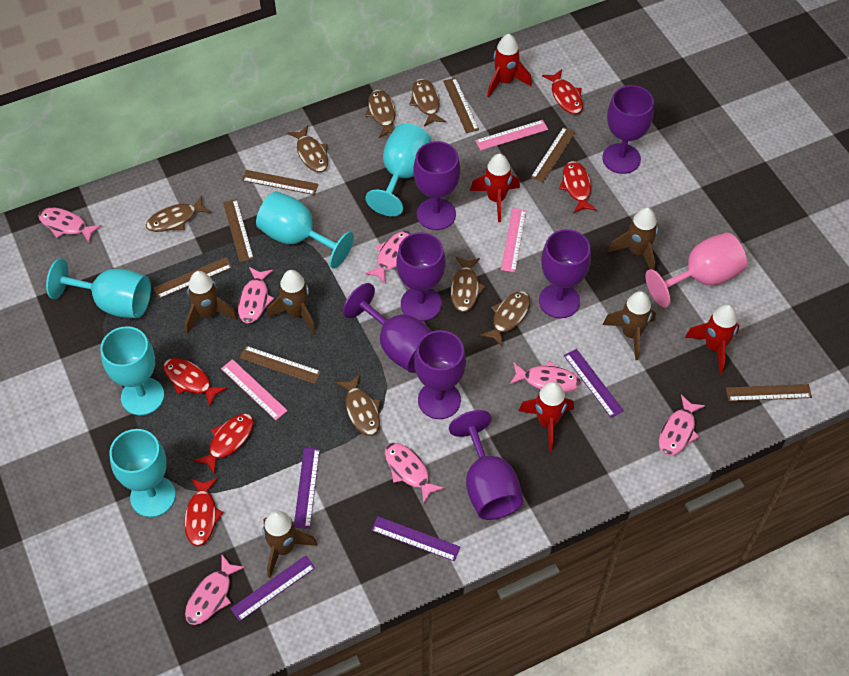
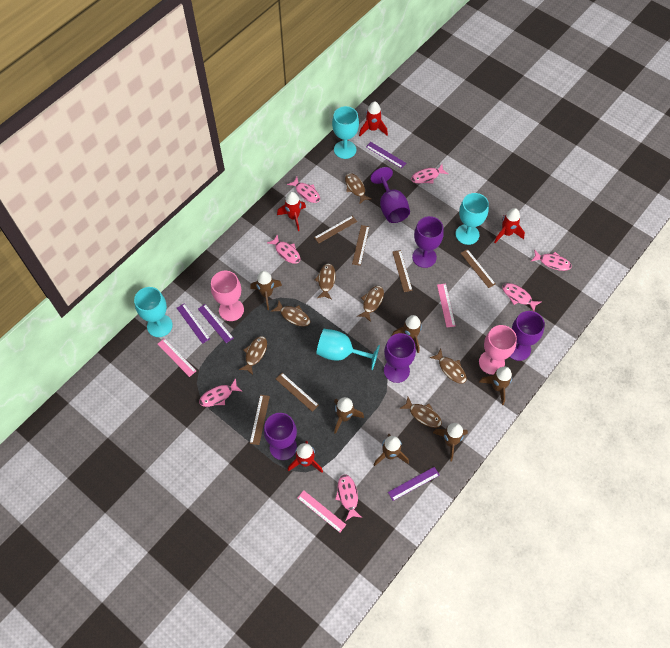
brown rocket: [185,271,238,334] [262,511,317,578] [267,270,316,334] [603,291,656,360] [608,207,658,270] = 5 -> [250,271,282,310] [334,397,364,434] [374,434,409,466] [392,315,422,353] [433,423,468,461] [479,367,512,405] = 6
brown ruler: [153,257,232,299] [223,199,254,262] [239,346,321,384] [242,170,319,195] [443,78,479,133] [531,127,576,183] [726,384,812,401] = 7 -> [250,395,270,445] [276,373,319,412] [314,216,357,243] [352,225,370,266] [392,250,413,292] [461,249,496,288] = 6
pink goblet: [646,232,747,308] = 1 -> [211,271,244,321] [479,325,517,375] = 2
purple goblet: [343,283,432,373] [396,232,446,321] [413,141,460,230] [414,330,466,419] [449,410,523,520] [539,229,591,318] [602,85,654,174] = 7 -> [264,413,297,460] [370,167,410,223] [384,333,416,383] [412,216,444,268] [510,311,545,361] = 5
red fish: [163,358,227,406] [184,478,224,546] [194,413,254,475] [542,69,583,114] [559,161,597,213] = 5 -> none = 0
turquoise goblet: [46,258,151,318] [100,326,164,415] [109,429,176,517] [256,191,354,269] [365,123,432,216] = 5 -> [134,287,173,337] [316,329,380,370] [332,106,359,159] [455,193,489,245] = 4

